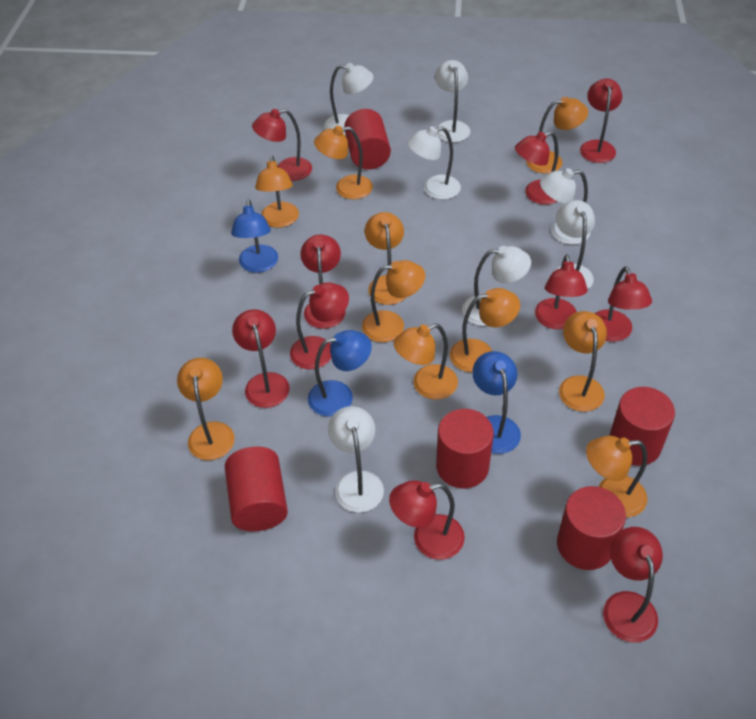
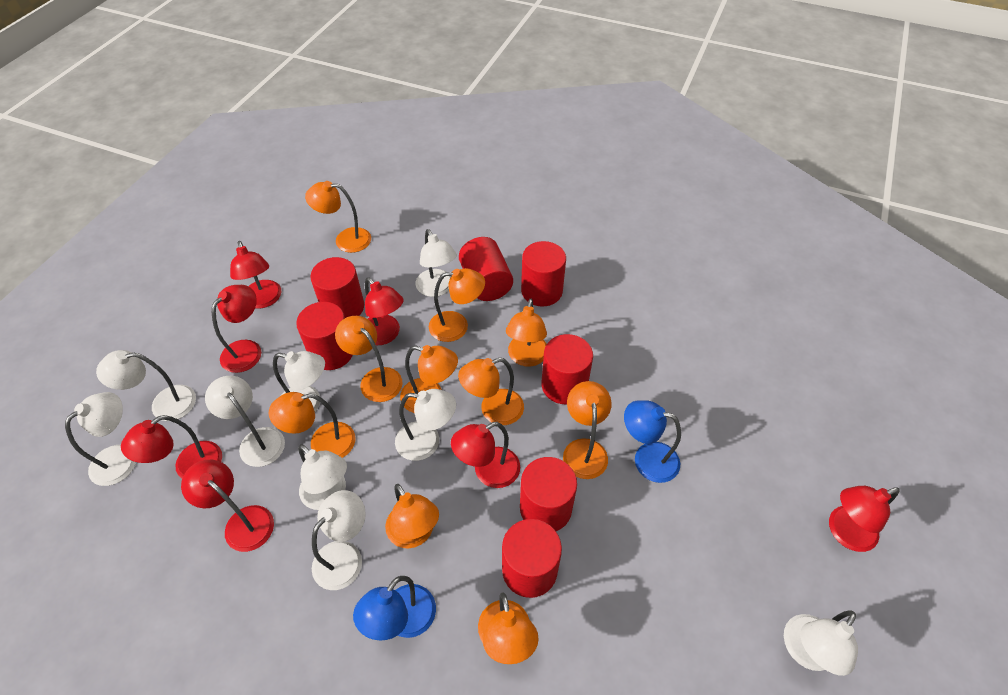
blue lamp: [231,199,278,273] [308,330,372,417] [472,351,521,454] = 3 -> [353,576,436,641] [624,400,681,483] = 2
red cylinder: [225,446,288,531] [344,109,391,170] [436,409,494,488] [557,486,626,570] [609,387,675,466] = 5 -> [296,302,353,370] [310,257,364,318] [459,237,513,301] [502,519,562,598] [520,457,577,531] [521,241,566,307] [542,334,593,404] = 7
red lamp: [232,309,290,408] [252,109,312,181] [290,282,349,369] [300,234,346,329] [389,480,465,560] [515,131,558,205] [535,254,588,330] [580,79,622,163] [594,266,652,342] [603,527,663,642] = 10 -> [121,415,222,478] [181,460,274,552] [212,285,261,373] [230,241,282,309] [365,277,404,345] [451,422,520,488] [829,486,900,552] = 7
white lamp: [324,63,373,135] [328,406,384,513] [407,126,461,200] [435,60,470,142] [462,246,531,326] [540,168,590,245] [555,200,595,289] = 7 -> [65,392,136,486] [96,350,196,421] [205,376,285,467] [273,351,325,412] [298,444,347,510] [312,490,366,590] [395,389,456,461] [416,229,457,297] [784,610,858,676] = 9

